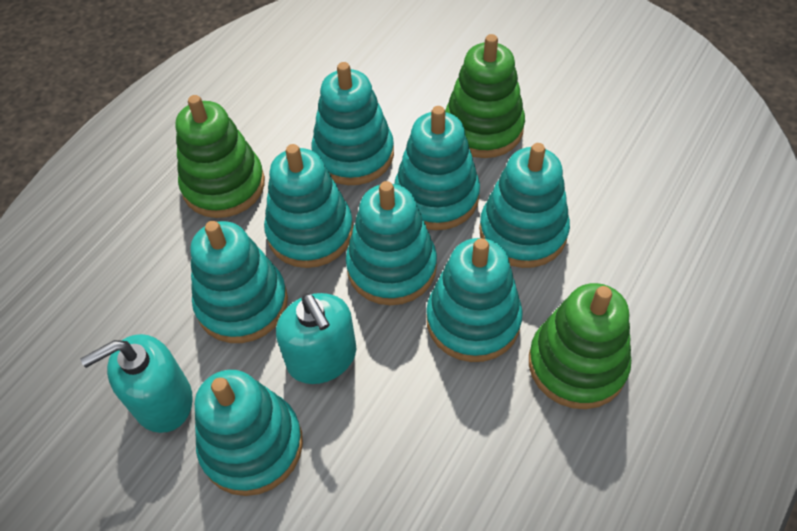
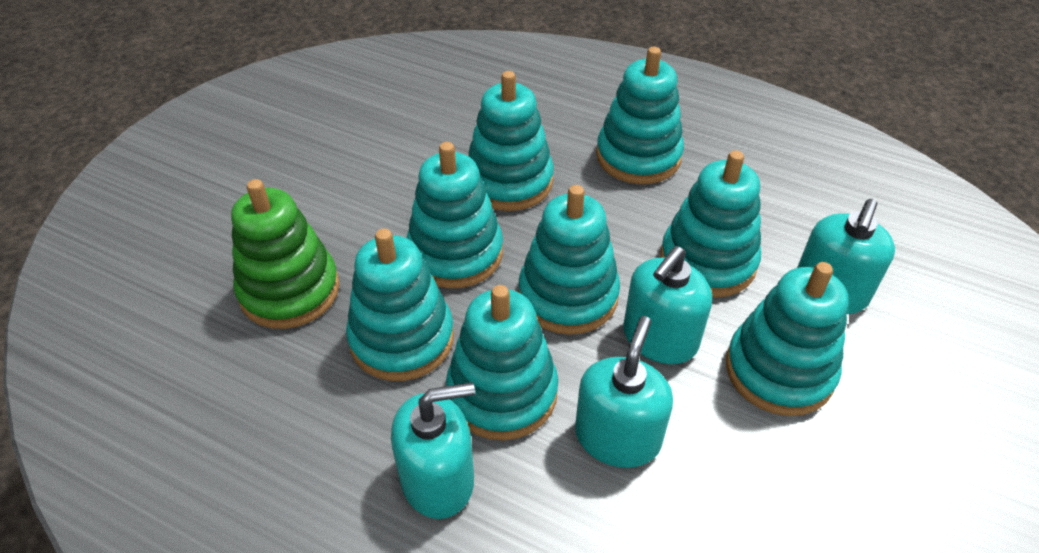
green stacking toy: [176,95,265,218] [445,34,525,158] [529,283,631,409] = 3 -> [231,179,339,329] = 1
turquoise soap dispenser: [80,334,193,433] [276,293,356,384] = 2 -> [391,382,475,519] [575,316,673,468] [623,246,712,364] [797,199,895,314] = 4

